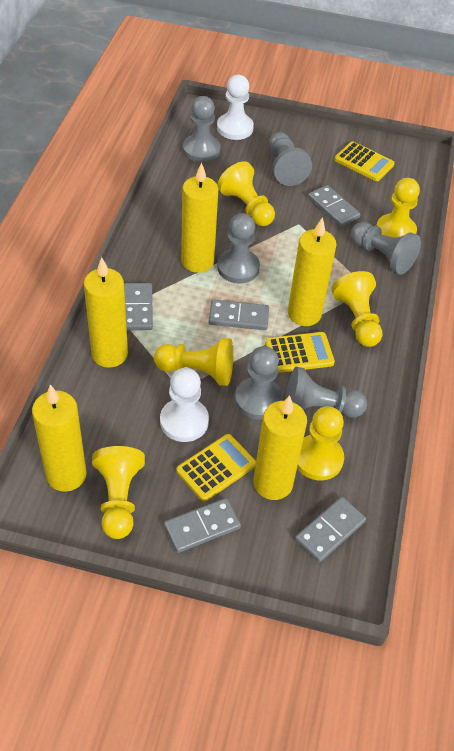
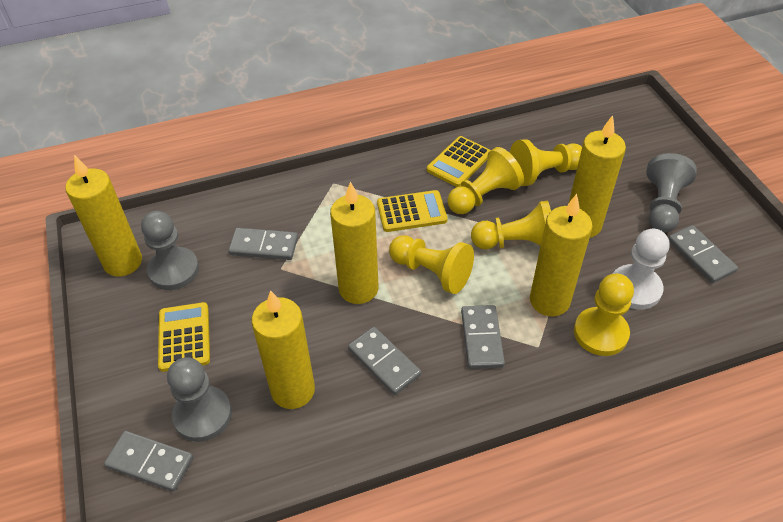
grey pawn: [183,96,221,162] [217,213,260,283] [235,346,283,420] [269,132,312,186] [285,367,367,418] [351,222,421,275] = 6 -> [141,211,199,290] [167,357,232,442] [646,153,697,233] = 3
white pawn: [160,368,209,442] [217,75,254,140] = 2 -> [613,229,669,310] = 1
yellow pawn: [92,446,145,539] [154,338,234,386] [217,161,275,226] [297,406,344,481] [331,271,382,347] [376,178,420,238] = 6 -> [389,235,474,294] [447,147,524,214] [471,201,551,250] [510,139,582,186] [574,274,634,356] = 5

